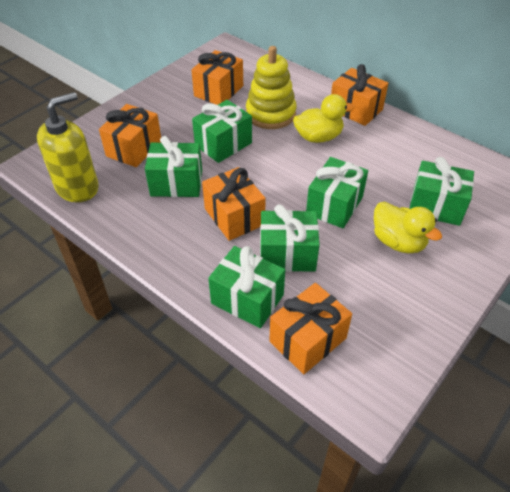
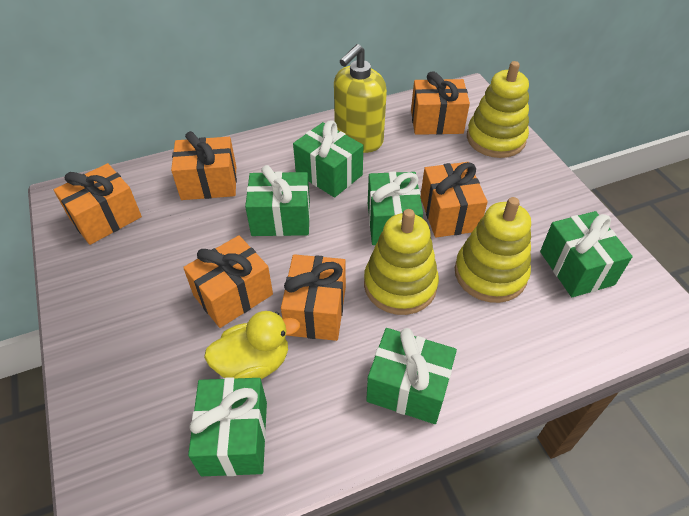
orange gift: [99,104,161,167] [191,50,243,105] [202,167,266,241] [269,283,352,374] [331,64,388,126] = 5 -> [54,163,142,245] [171,131,237,200] [183,235,273,328] [281,254,346,341] [411,71,470,135] [420,162,488,238] = 6
yellow duck: [293,94,355,143] [374,202,442,253] = 2 -> [204,311,300,379] = 1
yellow stacking toy: [246,46,297,129] = 1 -> [364,209,439,315] [455,197,531,303] [467,61,529,158] = 3

